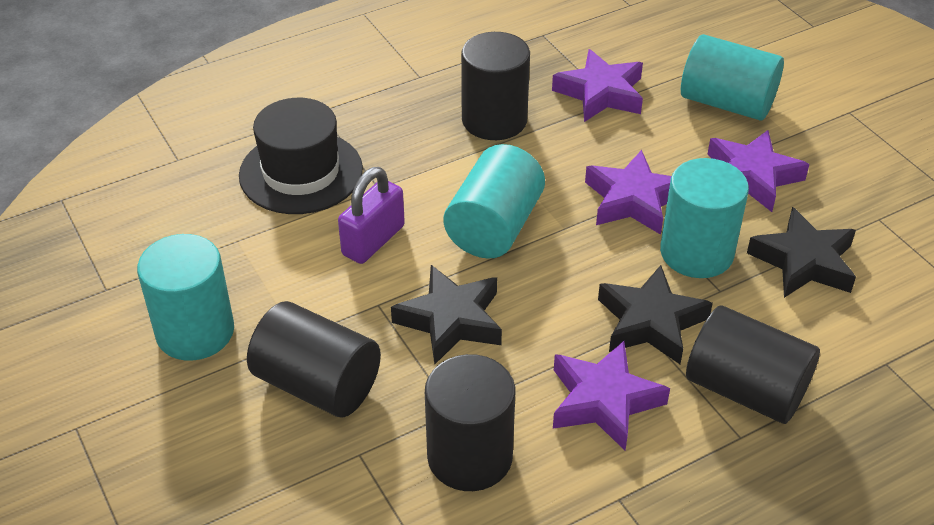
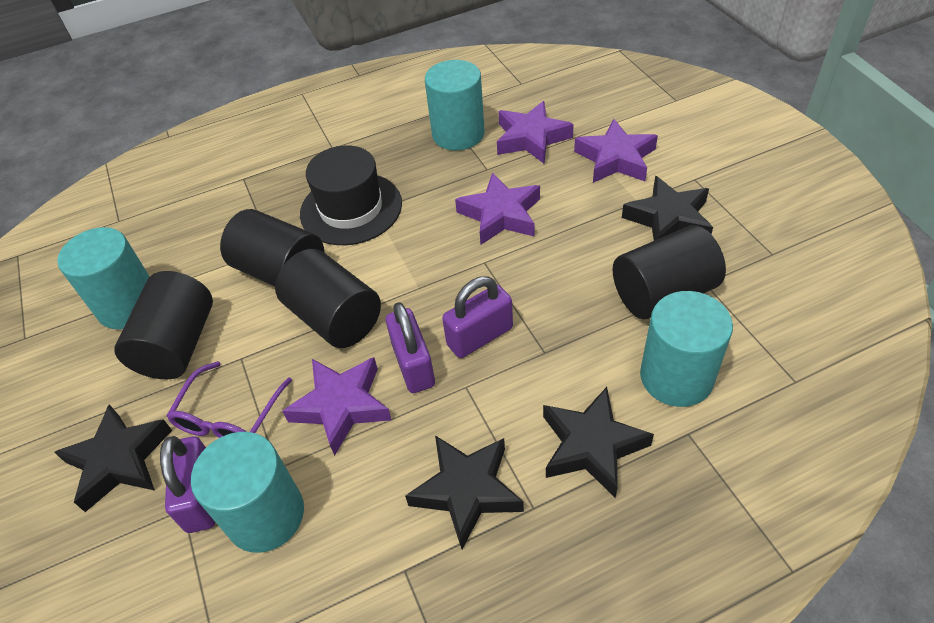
black star: [391,265,502,365] [598,265,713,364] [747,207,856,298] = 3 -> [54,404,172,512] [405,435,524,549] [543,387,654,498] [622,176,713,241] = 4
purple glasses: none = 0 -> [167,361,292,438] = 1
purple padlock: [338,167,405,264] = 1 -> [160,436,215,533] [386,302,435,393] [442,276,513,358] = 3

